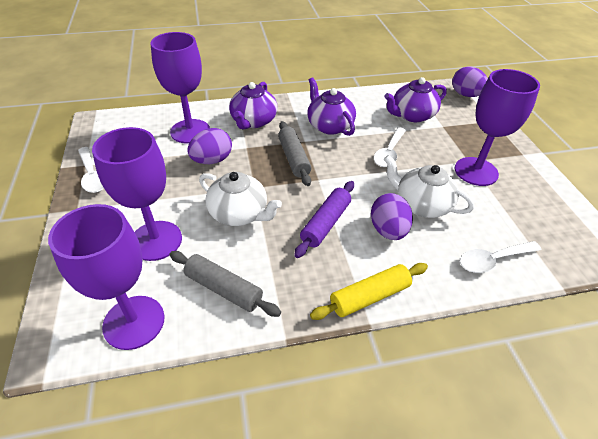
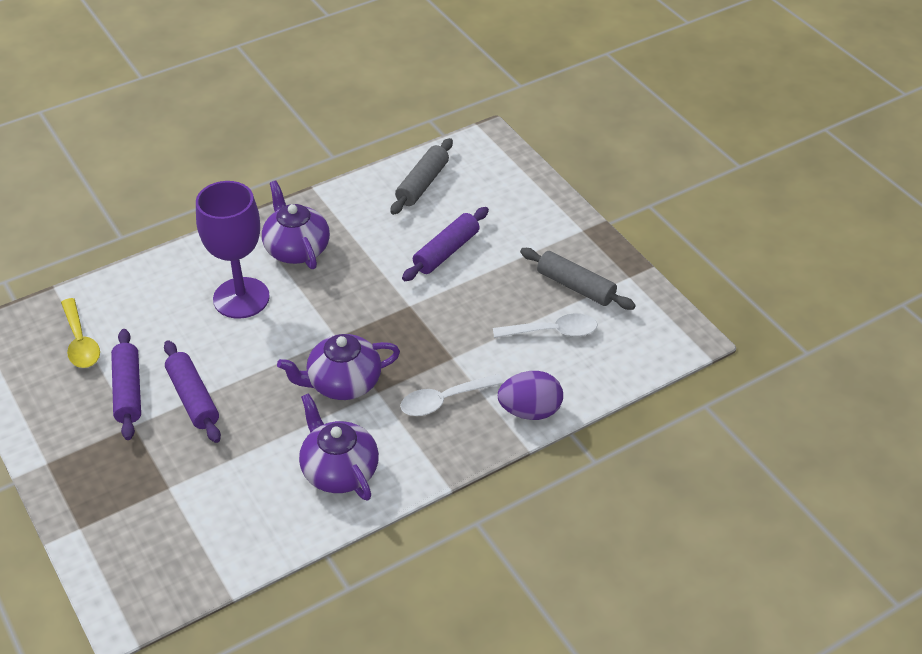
purple egg: [188,128,232,164] [371,193,413,240] [452,66,488,97] = 3 -> [498,371,563,420] = 1
purple goblet: [48,204,165,350] [92,127,182,261] [150,32,210,144] [455,69,540,186] = 4 -> [196,181,270,319] = 1
purple rolling pin: [294,181,354,258] = 1 -> [111,329,141,440] [164,340,221,443] [402,207,489,281] = 3
white spoon: [78,147,104,193] [374,127,406,167] [460,241,542,273] = 3 -> [400,374,504,416] [493,313,598,338] = 2
white teapot: [199,172,282,226] [384,155,474,218] = 2 -> none = 0
yellow rolling pin: [310,263,428,320] = 1 -> none = 0
yellow spoon: none = 0 -> [61,298,100,368] = 1

